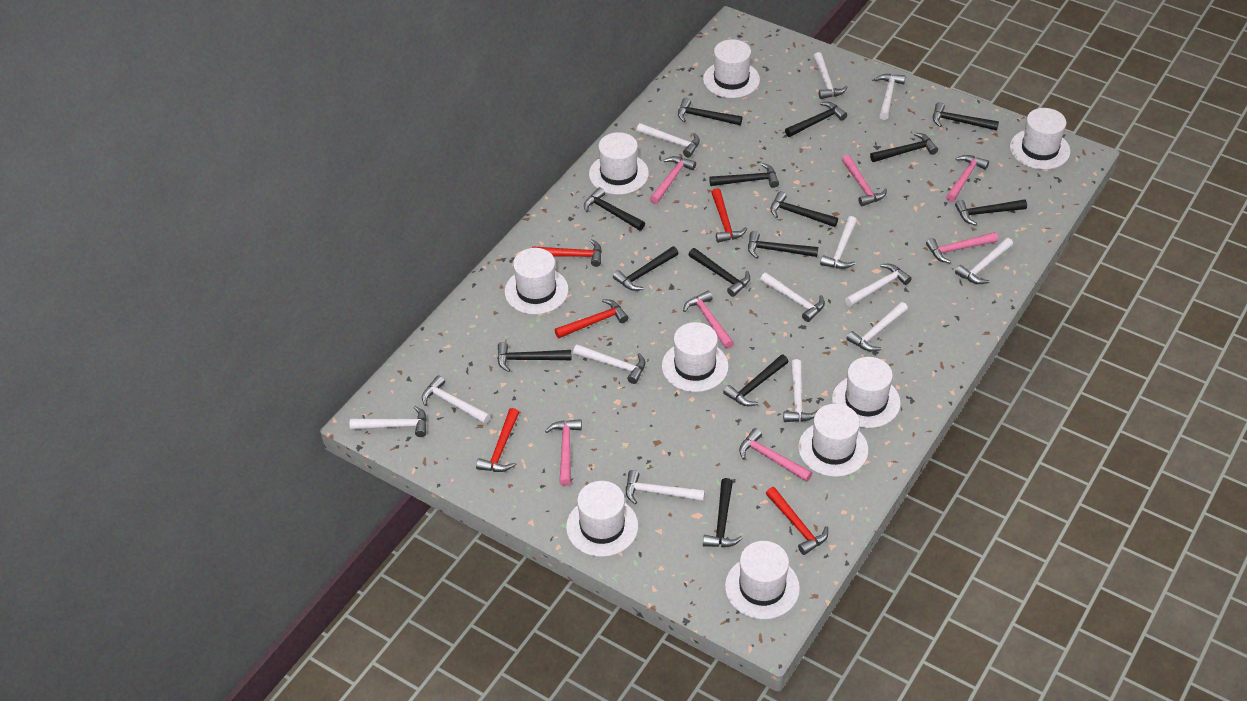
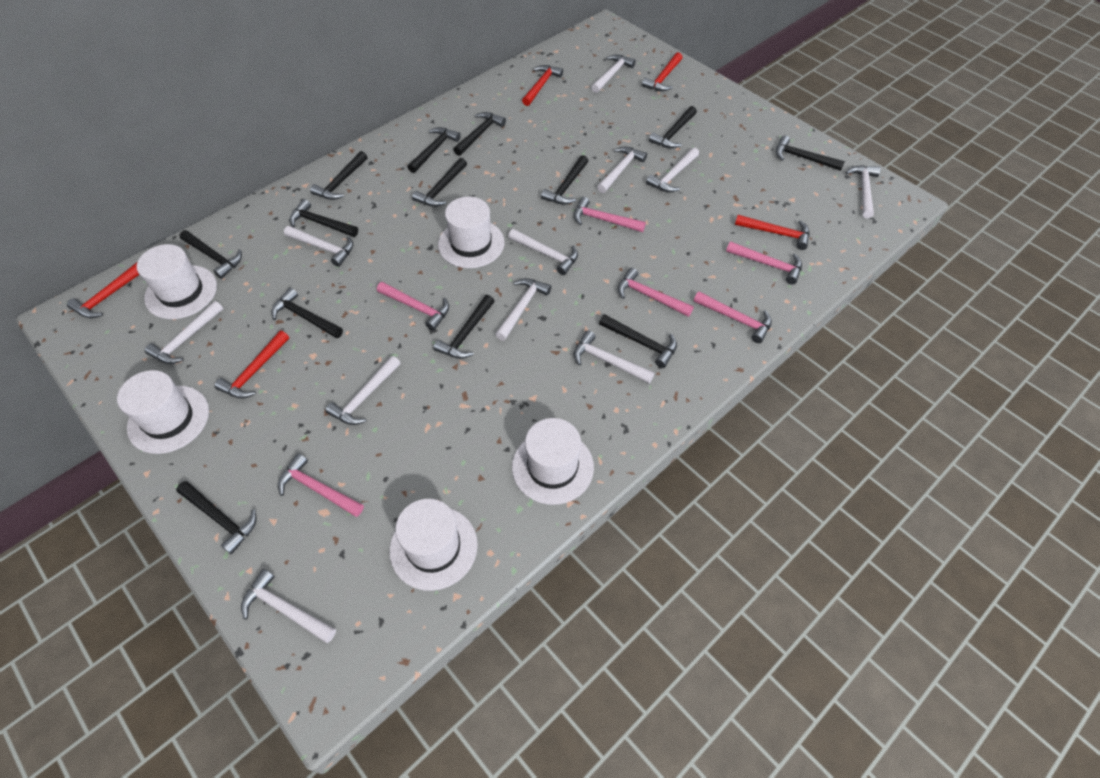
black hammer: [497,342,571,372] [584,187,645,231] [613,246,679,291] [678,98,742,125] [689,248,750,297] [703,478,743,547] [709,163,779,188] [723,355,789,406] [748,231,818,259] [770,191,838,227] [785,102,847,137] [870,133,938,162] [933,102,999,131] [955,199,1027,225] = 14 -> [176,481,257,554] [179,230,242,279] [271,288,343,338] [289,199,358,237] [310,151,367,200] [408,127,461,173] [412,158,467,207] [433,295,494,359] [453,112,506,156] [541,155,588,205] [599,314,677,368] [649,106,697,148] [776,135,845,171] = 13
pink hammer: [545,419,582,486] [650,156,696,204] [683,291,734,349] [739,428,812,482] [842,155,887,206] [926,232,998,263] [946,155,989,202] = 7 -> [278,453,364,517] [377,282,449,331] [574,197,646,232] [618,268,694,317] [694,291,772,343] [726,241,802,285] = 6
white hammer: [350,406,427,437] [422,375,491,424] [573,344,645,384] [626,470,705,504] [636,123,700,157] [760,273,825,322] [783,359,818,422] [813,52,848,99] [820,216,857,269] [845,264,912,307] [846,302,908,352] [874,74,906,120] [955,238,1013,284] = 13 -> [145,301,223,364] [241,569,336,643] [284,226,353,267] [325,356,400,425] [495,278,551,341] [509,229,578,275] [574,330,655,383] [591,55,636,93] [597,147,647,193] [646,147,699,192] [846,165,881,218] = 11
white hat: [505,248,569,315] [566,481,638,557] [589,132,649,195] [662,322,729,392] [703,39,760,98] [725,541,800,619] [798,404,869,477] [832,357,901,428] [1010,108,1071,170] = 9 -> [117,370,209,454] [137,244,217,319] [389,499,478,591] [438,197,505,268] [512,418,594,505] = 5

